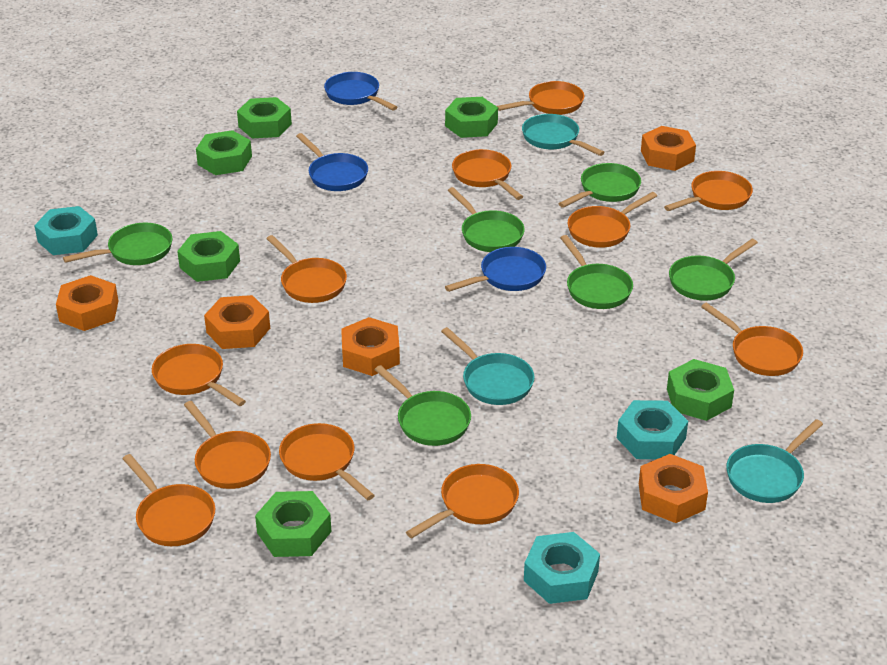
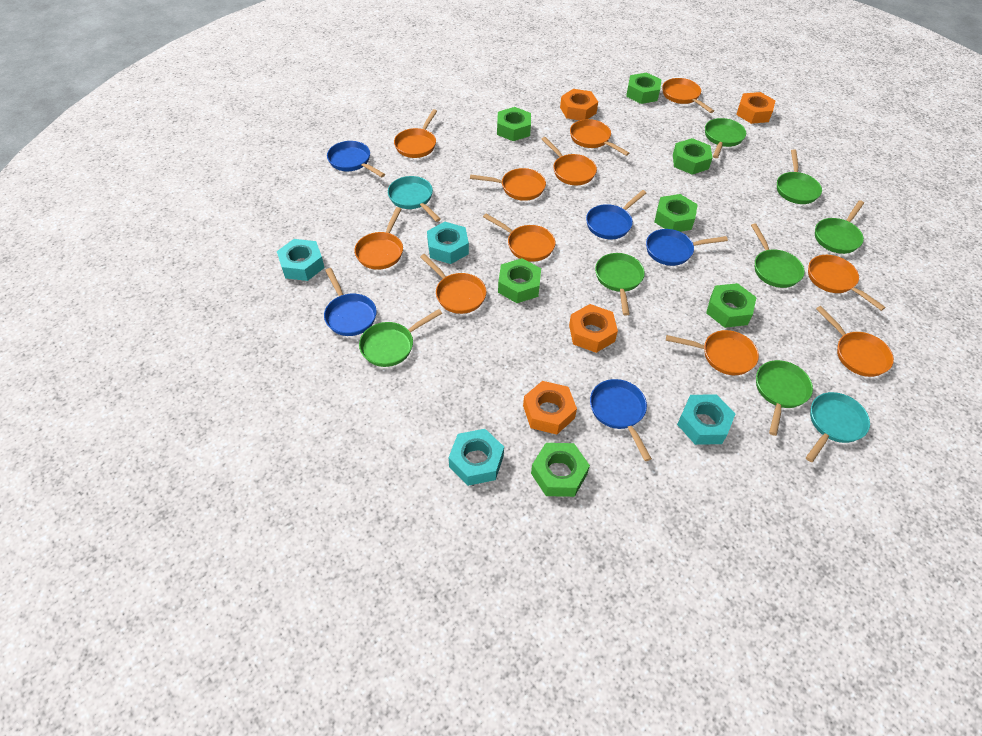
blue pan: [296,133,368,191] [324,72,398,110] [445,247,546,292] = 3 -> [324,268,377,336] [327,141,385,177] [586,190,646,239] [590,379,652,461] [646,229,728,266] = 5
green nut: [177,231,240,282] [196,130,252,175] [237,97,292,139] [255,491,332,557] [445,97,498,138] [667,359,734,421] = 6 -> [497,107,531,141] [498,258,541,303] [531,443,590,497] [626,72,662,104] [654,194,698,232] [673,138,713,175] [706,283,757,328] = 7
green pan: [63,223,172,265] [375,365,471,446] [448,187,525,252] [558,163,641,208] [560,235,633,309] [669,239,758,301] = 6 -> [359,309,442,367] [595,253,645,315] [705,118,746,158] [751,223,805,288] [756,360,813,436] [777,149,822,204] [815,200,864,254] = 7
orange nut: [56,275,119,331] [204,295,270,349] [341,317,400,376] [639,454,708,523] [641,126,696,171] = 5 -> [523,381,577,435] [560,89,598,120] [569,304,618,353] [736,92,775,124] = 4
turquoise nut: [34,206,98,255] [524,532,600,604] [617,400,688,459] = 3 -> [277,239,325,281] [427,222,469,264] [449,429,504,486] [677,394,735,445] = 4
turquoise pan: [441,327,535,405] [522,114,605,156] [726,419,823,503] = 3 -> [388,176,441,222] [806,392,870,462] = 2

